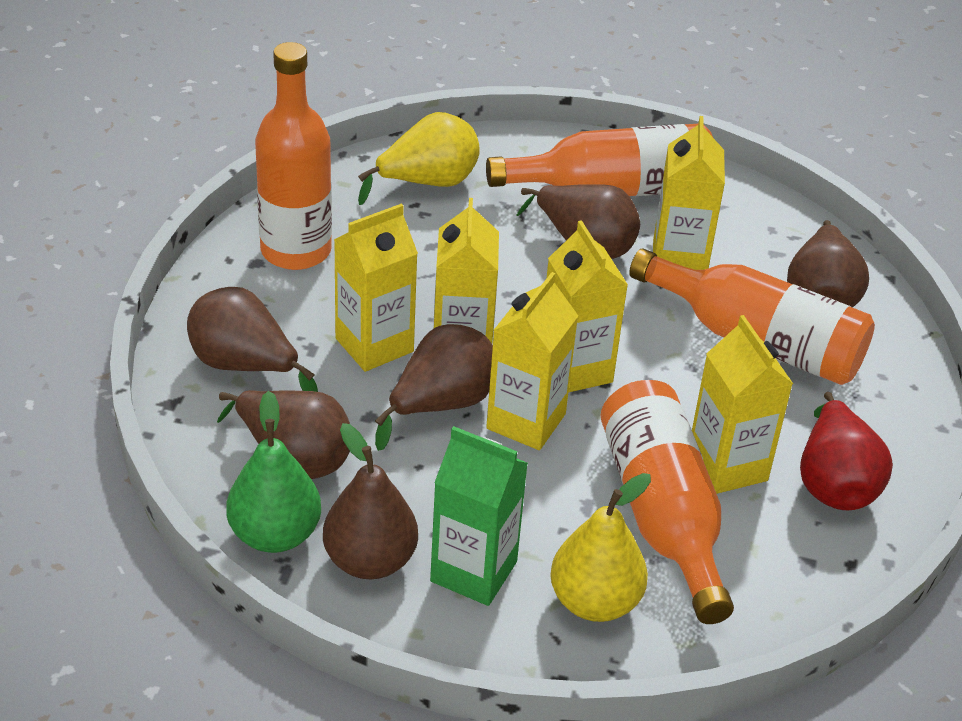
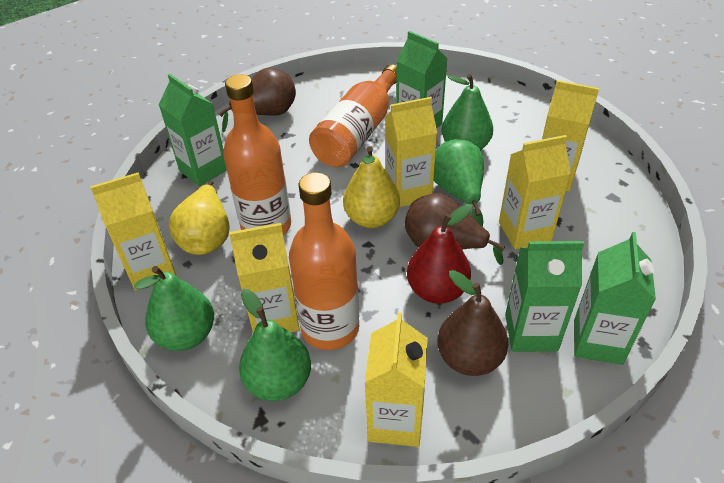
brown pear: [187,287,318,392] [217,390,350,479] [323,423,418,579] [375,324,493,451] [517,184,640,259] [787,220,869,308] = 6 -> [218,68,296,132] [405,193,505,265] [437,270,508,376] = 3
green carton: [430,426,528,606] = 1 -> [159,74,227,186] [396,31,448,128] [505,241,584,352] [574,232,656,365] = 4
green pear: [226,391,321,553] = 1 -> [134,266,214,351] [239,289,311,401] [434,139,484,227] [442,74,493,150] = 4
orange bottle: [255,42,332,270] [486,124,713,196] [601,380,734,624] [629,249,875,385] = 4 -> [223,74,291,235] [289,172,359,350] [309,64,397,167] = 3

